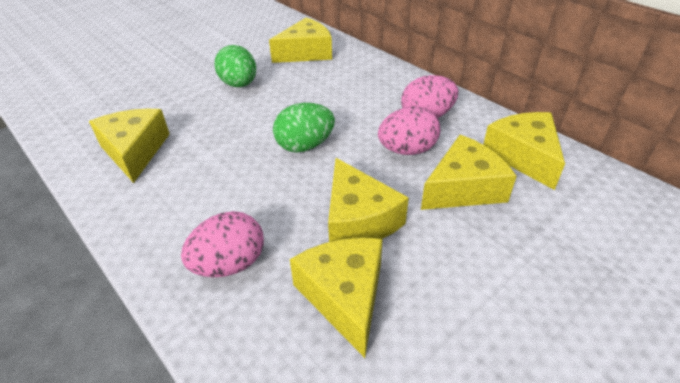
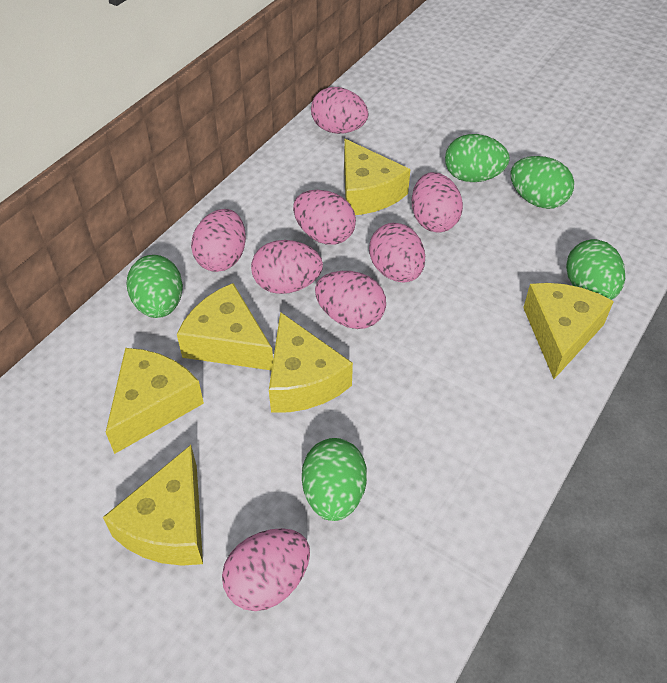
green egg: [215,45,256,87] [273,103,335,152] = 2 -> [126,255,183,318] [302,438,367,521] [445,134,510,182] [510,156,574,209] [566,239,625,300] = 5
pink egg: [181,211,264,277] [378,106,440,155] [401,75,458,118] = 3 -> [191,209,246,272] [222,528,310,611] [251,240,323,294] [293,190,356,245] [311,87,368,134] [315,271,386,329] [369,223,425,283] [412,172,463,232] = 8

